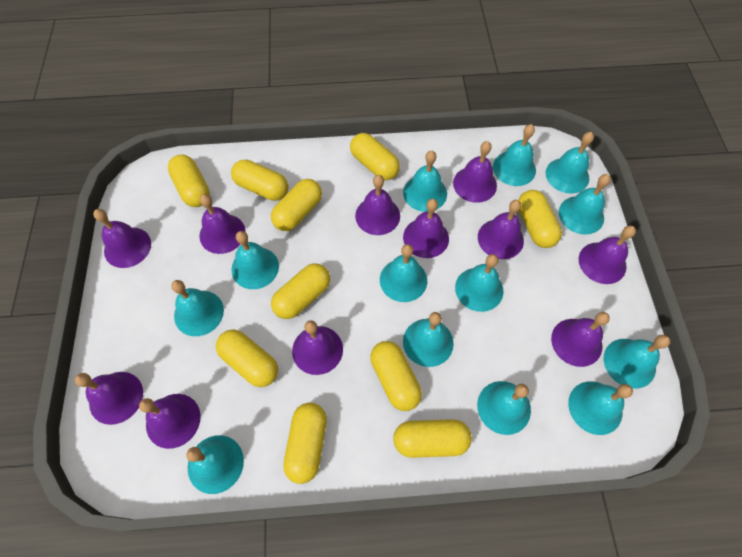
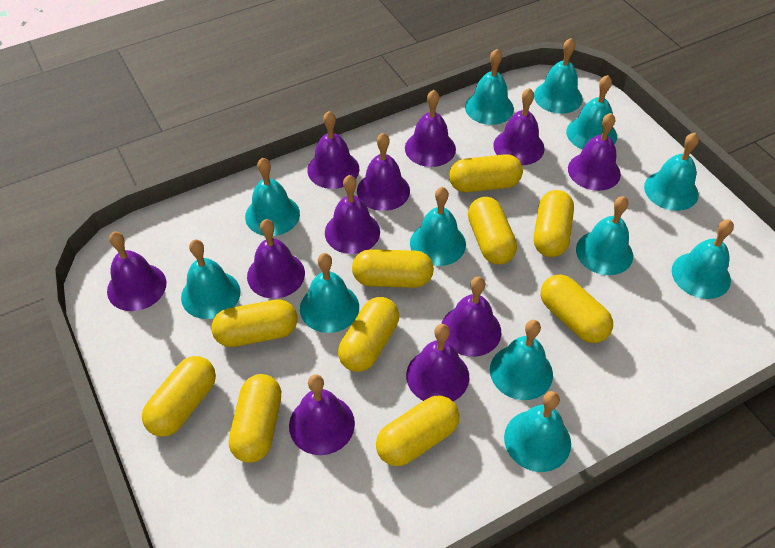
turquoise bell: [171,280,224,336] [186,435,244,494] [231,231,279,289] [380,244,427,302] [403,151,447,212] [403,312,454,367] [455,254,503,312] [477,381,531,435] [493,124,536,186] [546,132,594,194] [559,174,611,235] [568,381,633,435] [604,335,671,389] = 13 -> [181,239,240,319] [245,158,300,236] [300,253,359,333] [410,187,466,266] [465,49,514,125] [490,320,553,400] [504,391,571,472] [534,38,583,114] [566,75,617,150] [576,196,633,275] [644,133,699,211] [672,220,734,299] = 12

